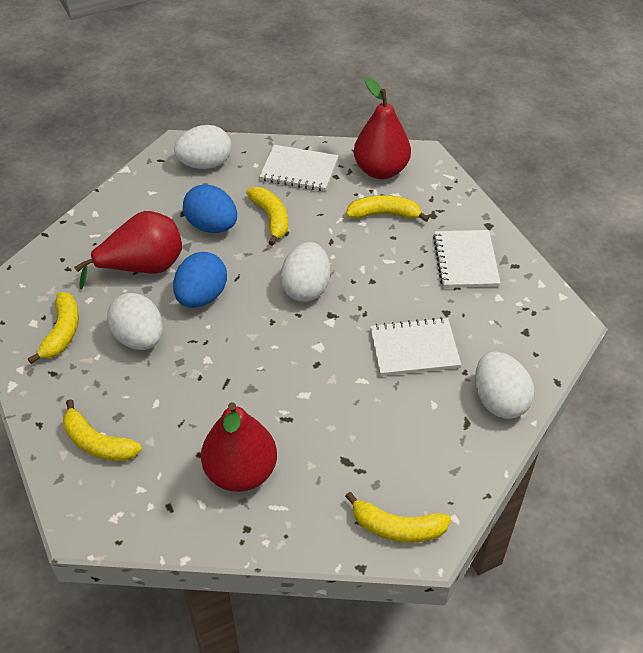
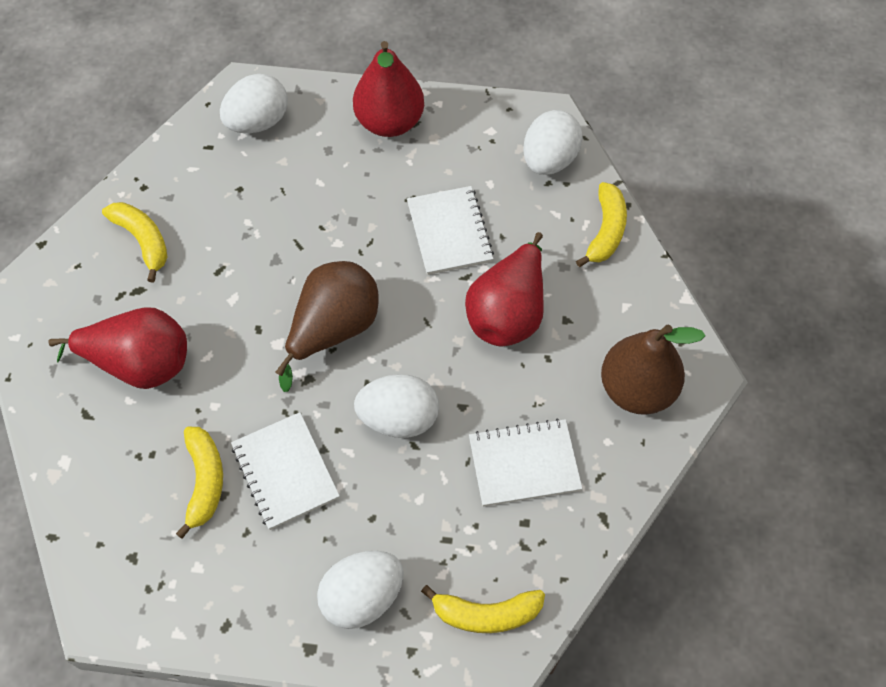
blue egg: [173,252,227,308] [183,184,237,233] = 2 -> none = 0
brown pear: none = 0 -> [275,261,379,392] [601,324,705,415] = 2
yellow banana: [28,292,79,364] [63,399,142,461] [246,187,288,246] [345,492,451,543] [346,195,429,222] = 5 -> [102,202,168,282] [176,427,223,539] [421,585,545,633] [576,182,627,267] = 4

